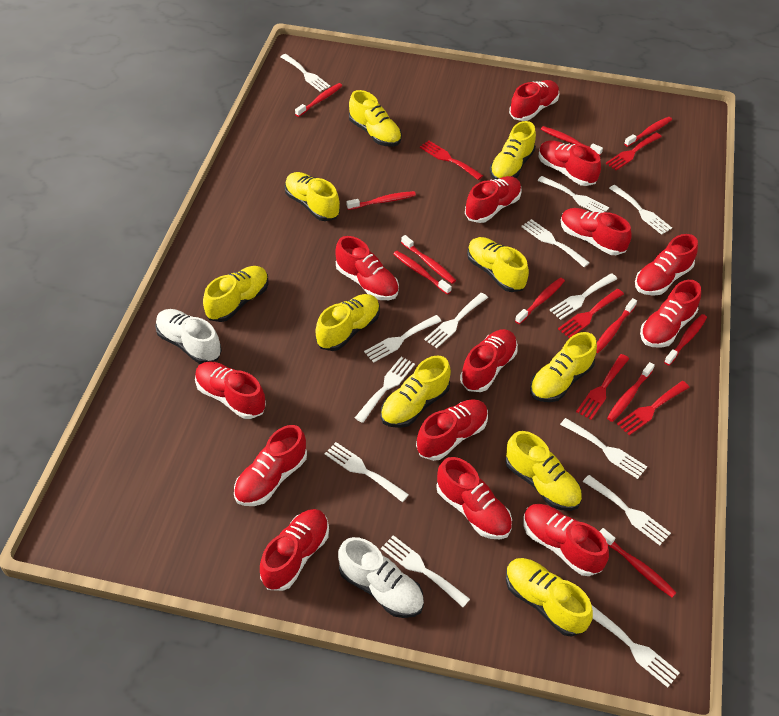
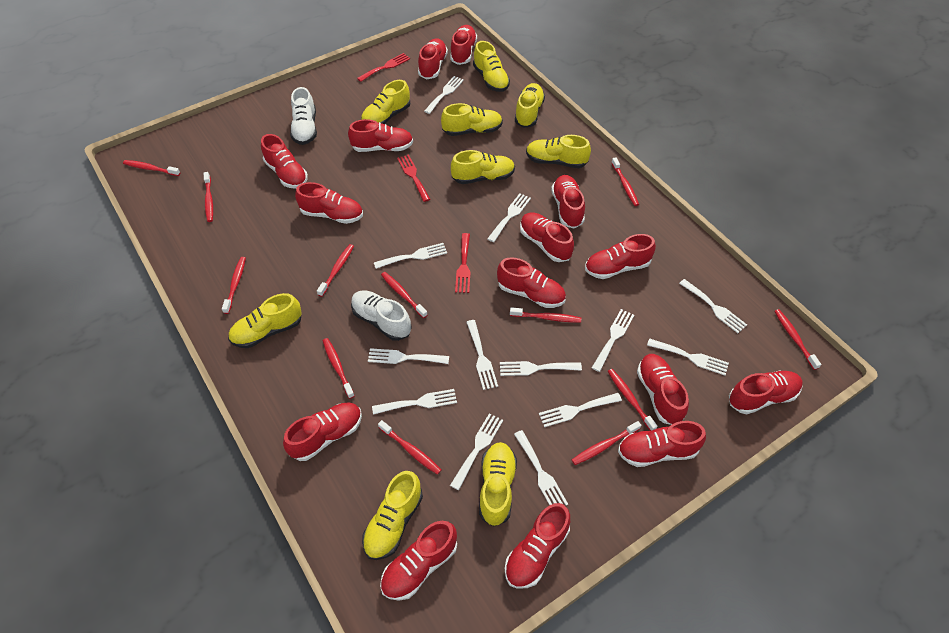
red fork: [420,140,483,180] [558,289,624,338] [576,354,629,420] [606,133,662,170] [617,381,690,435] = 5 -> [357,53,410,82] [397,154,430,202] [455,233,471,293] = 3
red shoe: [195,361,266,419] [234,425,307,506] [260,509,329,591] [335,236,399,300] [416,399,488,461] [436,457,512,539] [460,329,518,392] [465,176,522,223] [509,80,560,121] [524,504,609,576] [539,140,601,186] [561,208,632,255] [635,234,698,296] [640,280,701,348] = 14 -> [261,134,308,189] [283,402,362,461] [295,182,363,224] [348,119,413,152] [380,521,457,601] [418,38,448,80] [450,25,477,65] [497,257,566,308] [505,503,570,589] [520,213,574,262] [551,175,585,229] [585,234,656,279] [618,421,706,467] [637,354,689,425] [729,370,803,414] = 15
red toothbrush: [295,83,342,117] [346,191,416,210] [393,251,452,295] [401,235,456,284] [515,278,565,324] [541,126,603,156] [596,298,637,353] [599,528,677,597] [607,362,655,422] [624,117,672,147] [664,314,707,365] = 11 -> [123,160,180,176] [204,172,213,222] [222,257,246,314] [317,244,354,297] [323,338,355,399] [378,420,442,475] [381,272,427,318] [510,307,581,323] [572,421,641,465] [608,369,658,431] [611,157,639,206] [774,309,821,370] = 12
yellow shoe: [203,266,268,322] [285,172,340,221] [315,294,380,351] [349,90,402,147] [381,355,451,428] [467,237,529,292] [490,121,536,179] [505,431,582,511] [506,558,593,637] [530,332,597,402] = 10 -> [228,293,302,348] [361,80,410,124] [362,471,423,560] [441,103,503,136] [451,150,515,184] [473,41,510,92] [479,442,517,527] [515,83,545,128] [526,135,591,168] = 9

